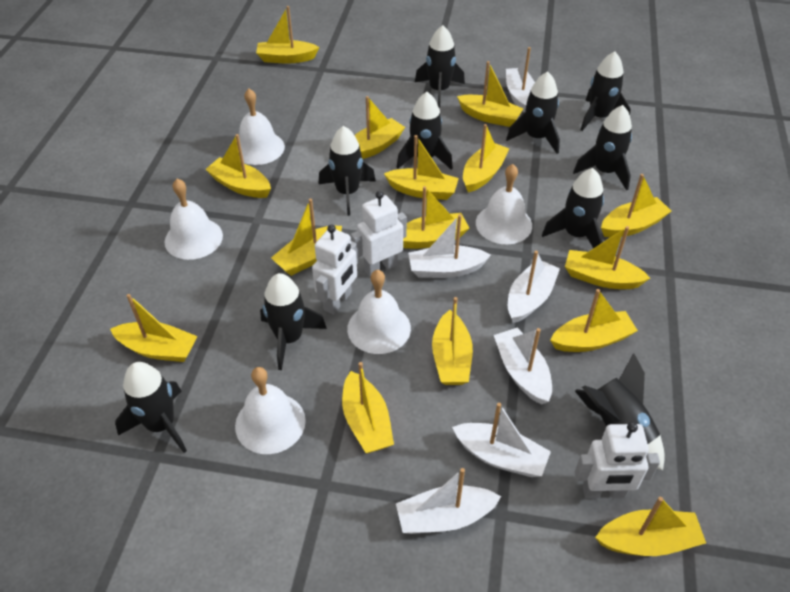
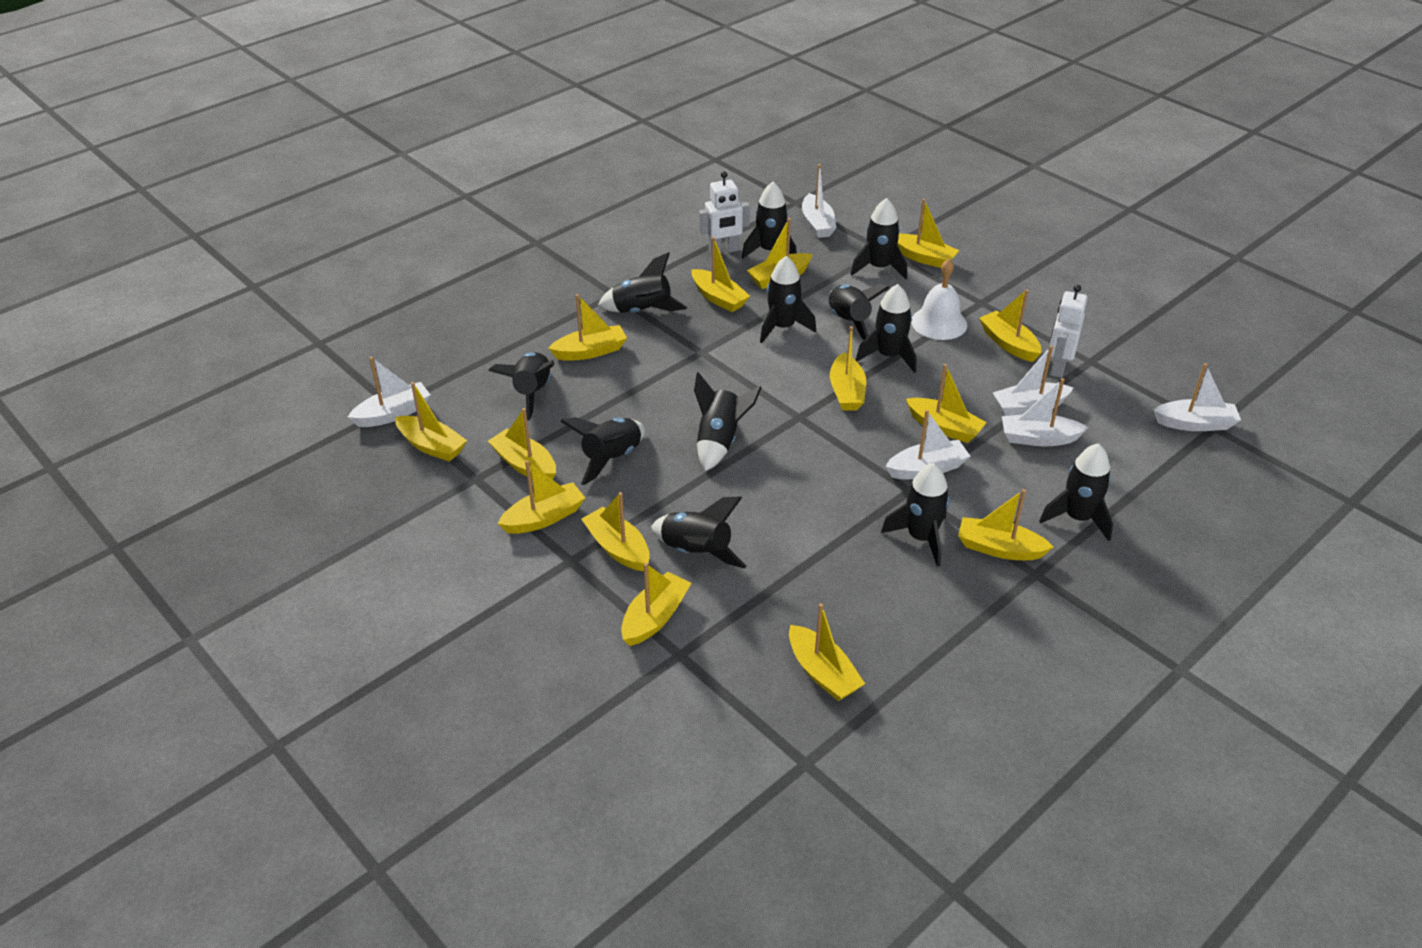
black rocket: [115,362,187,453] [260,273,327,370] [319,126,376,216] [396,92,453,170] [415,25,465,108] [506,71,560,154] [542,168,604,248] [573,105,632,191] [575,353,665,470] [580,51,631,131] = 10 -> [488,352,555,420] [560,417,645,485] [598,252,687,313] [651,496,746,568] [694,372,762,471] [742,182,797,259] [760,256,816,343] [829,284,890,340] [851,198,907,279] [856,284,916,373] [881,463,950,567] [1039,443,1113,541] = 12
white bell: [165,179,223,260] [235,367,306,454] [239,89,285,165] [347,270,411,354] [476,164,532,244] = 5 -> [911,259,967,340] = 1
white robot: [312,225,358,315] [350,191,407,278] [575,422,660,498] = 3 -> [699,171,750,255] [1050,284,1088,378] = 2
yellow boat: [110,294,198,362] [205,134,271,198] [256,6,319,64] [271,199,342,276] [342,362,394,453] [355,96,405,159] [384,135,459,200] [403,186,469,249] [432,297,473,385] [457,61,523,127] [463,124,509,192] [550,289,638,352] [565,226,650,289] [595,497,706,556] [601,174,671,237] = 15 -> [395,382,467,462] [488,408,556,480] [498,460,585,534] [548,294,627,361] [581,492,650,571] [621,563,691,646] [692,237,750,312] [747,218,813,289] [789,603,865,701] [830,326,866,411] [897,199,959,268] [906,364,987,443] [958,489,1053,560] [979,289,1041,362] = 14

